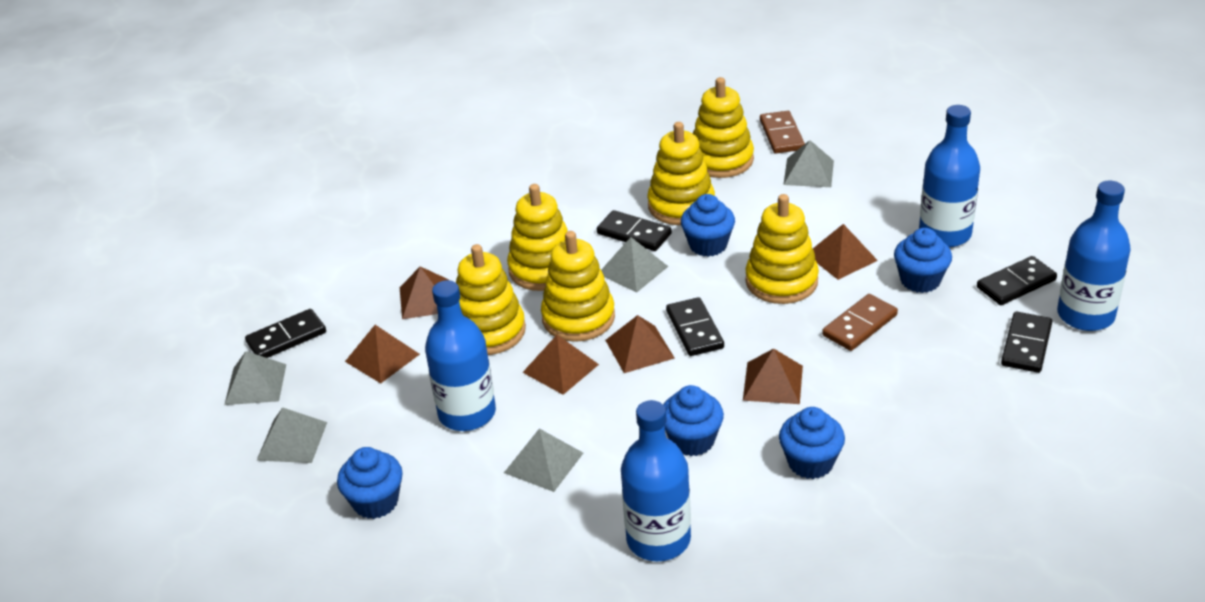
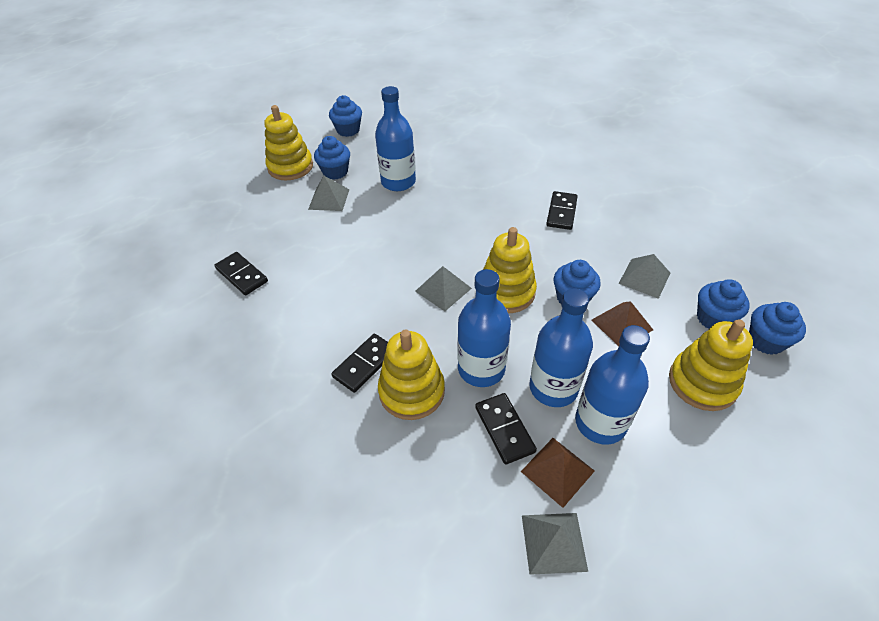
black domino: [245,309,326,358] [597,210,672,251] [666,297,724,356] [977,256,1057,305] [1001,312,1052,373] = 5 -> [214,252,268,295] [331,334,388,393] [475,393,537,465] [546,191,578,230] = 4
brown domino: [760,111,805,153] [822,294,898,351] = 2 -> none = 0
brown pyramid: [345,325,420,383] [400,266,449,319] [522,335,599,395] [605,315,674,373] [743,348,803,404] [813,224,878,280] = 6 -> [521,438,595,508] [591,301,653,346] = 2
grey pyramid: [225,351,286,405] [256,407,327,463] [504,428,583,492] [601,237,668,293] [783,140,834,187] = 5 -> [308,176,349,211] [415,266,472,311] [522,513,588,575] [618,254,670,299] = 4
yellow stacking toy: [456,244,526,355] [507,184,568,291] [541,231,615,342] [647,122,715,225] [693,77,754,178] [745,194,819,304] = 6 -> [264,105,313,180] [378,329,445,420] [483,227,537,313] [669,319,753,411] = 4

